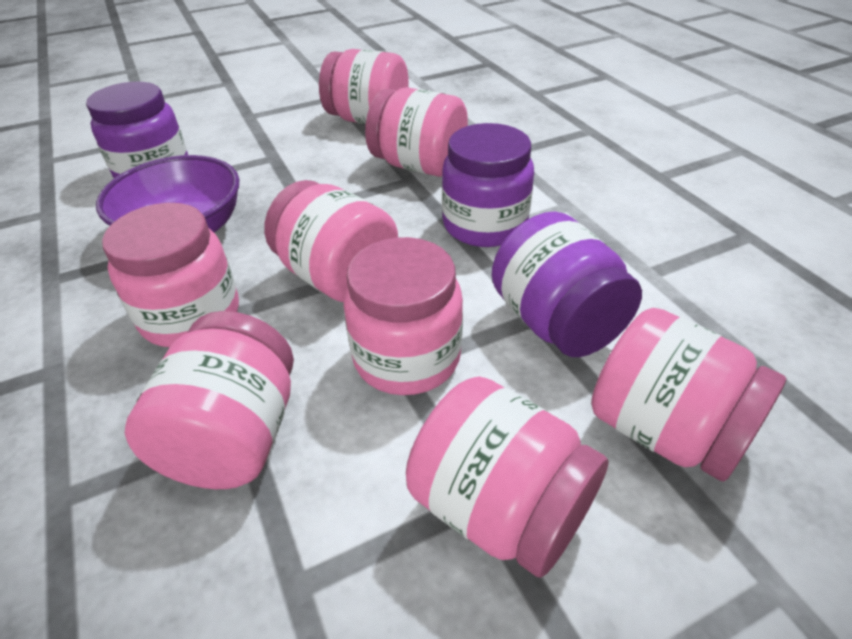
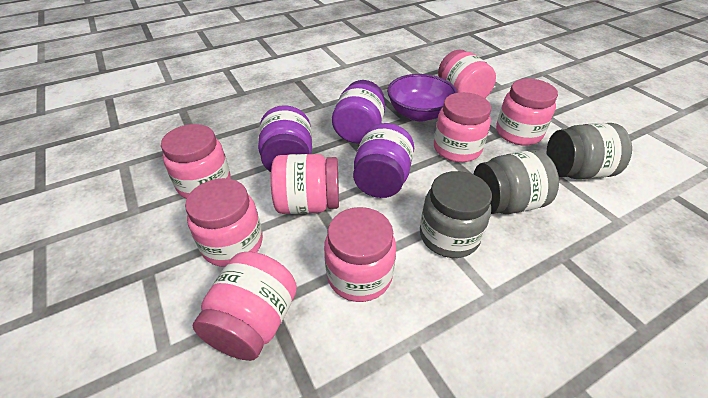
grey jar: none = 0 -> [420,171,492,258] [474,150,559,214] [546,123,632,179] = 3

